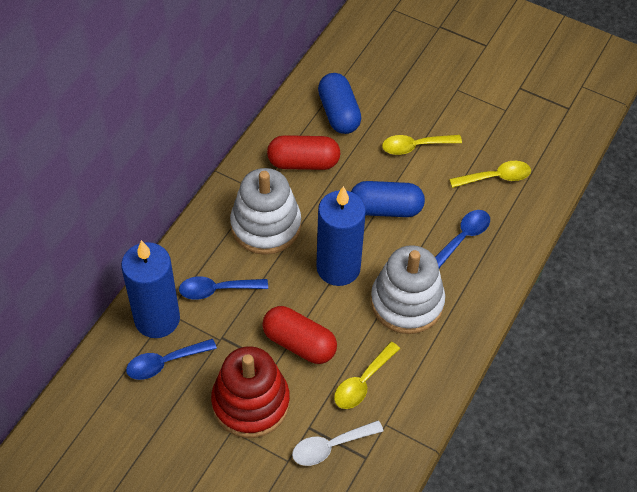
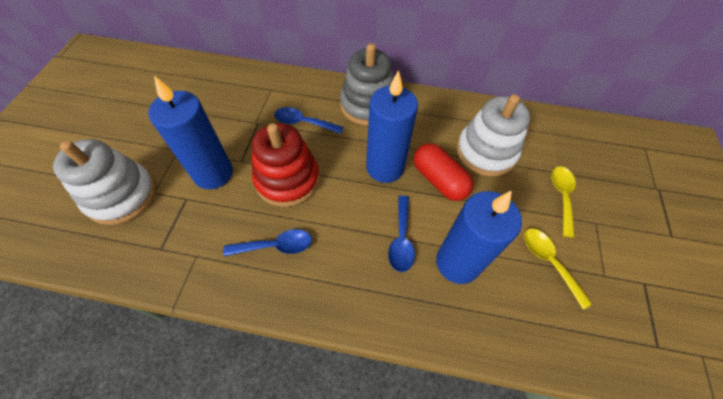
blue candle: [121,240,180,338] [316,186,366,286] = 2 -> [148,76,233,189] [366,70,418,183] [436,191,522,284] = 3
blue capsule: [318,73,361,134] [351,181,425,217] = 2 -> none = 0
grey stacking toy: none = 0 -> [340,44,394,126] = 1
red capsule: [262,306,337,364] [267,135,341,170] = 2 -> [414,143,473,201] = 1
white spoon: [292,420,383,466] = 1 -> none = 0
yellow spoon: [334,342,400,409] [382,135,462,155] [449,161,531,188] = 3 -> [524,228,592,309] [551,166,576,238] = 2

